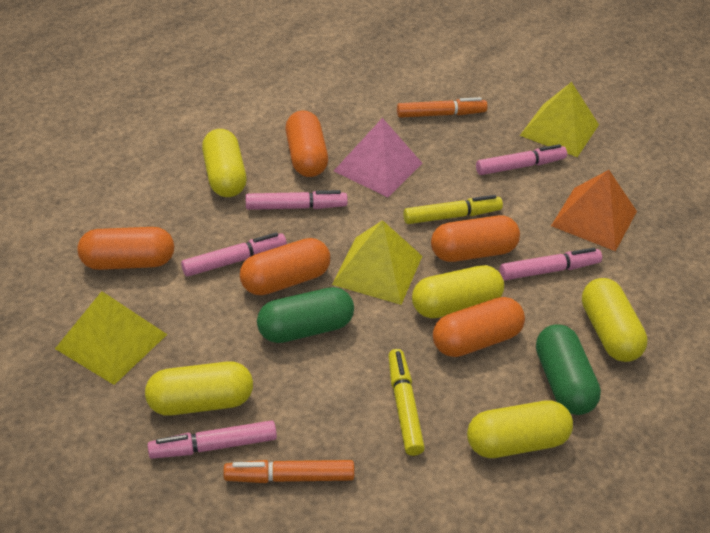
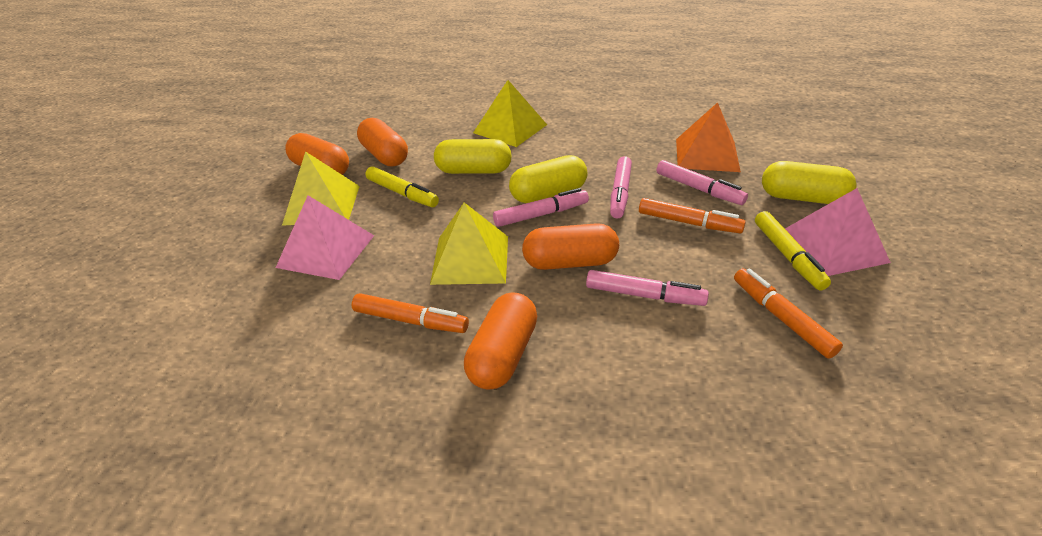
green capsule: [257,287,354,343] [536,324,601,415] = 2 -> none = 0
orange capsule: [78,227,174,270] [240,238,330,295] [285,110,328,177] [431,215,520,262] [433,297,525,357] = 5 -> [285,133,349,175] [357,118,408,167] [464,292,537,390] [522,223,619,270] = 4
orange marker: [223,460,355,483] [397,97,488,118] = 2 -> [352,293,469,333] [639,198,746,233] [734,268,843,359] = 3
pink marker: [147,420,277,459] [181,232,287,277] [246,190,348,210] [476,144,567,175] [500,248,602,280] = 5 -> [493,188,589,227] [586,270,709,306] [610,156,632,219] [656,160,748,205] = 4
pink pyramid: [334,118,422,197] = 1 -> [276,195,374,280] [785,188,891,276] = 2
yellow capsule: [145,361,253,416] [202,129,247,197] [412,265,504,318] [467,400,573,458] [582,278,648,362] = 5 -> [434,139,512,174] [509,155,587,203] [762,161,856,204] = 3

